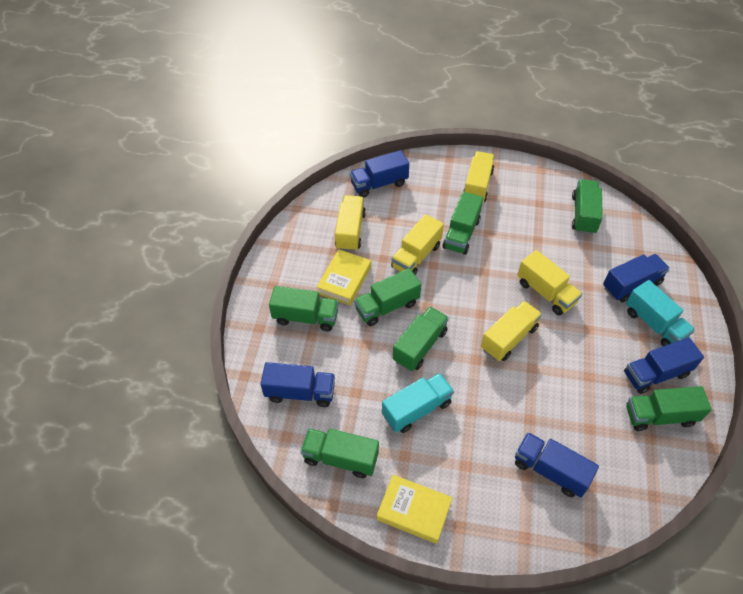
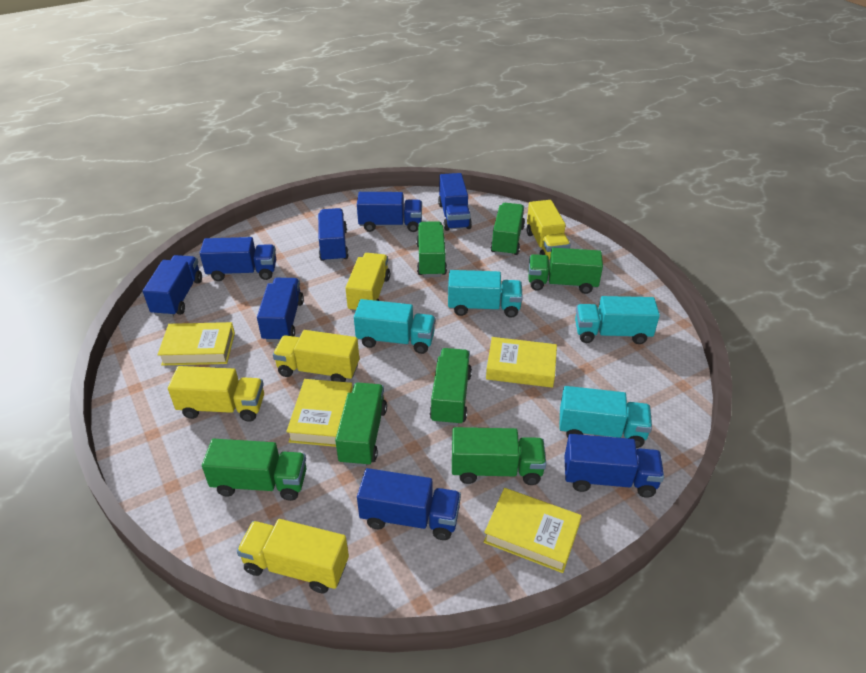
blue truck: [261,362,335,407] [350,150,409,198] [515,432,599,497] [603,254,670,302] [624,337,704,394] = 5 -> [143,255,202,317] [200,237,276,281] [257,278,304,342] [318,208,349,263] [357,192,422,232] [357,468,461,540] [438,173,472,231] [565,434,664,497] = 8
turquoise truck: [382,373,454,433] [626,280,695,346] = 2 -> [354,299,435,354] [448,270,523,318] [559,386,652,448] [575,296,660,344] = 4
yellow book: [317,249,371,305] [377,475,452,544] = 2 -> [157,322,235,365] [286,379,353,447] [484,488,582,573] [486,337,557,388] = 4

